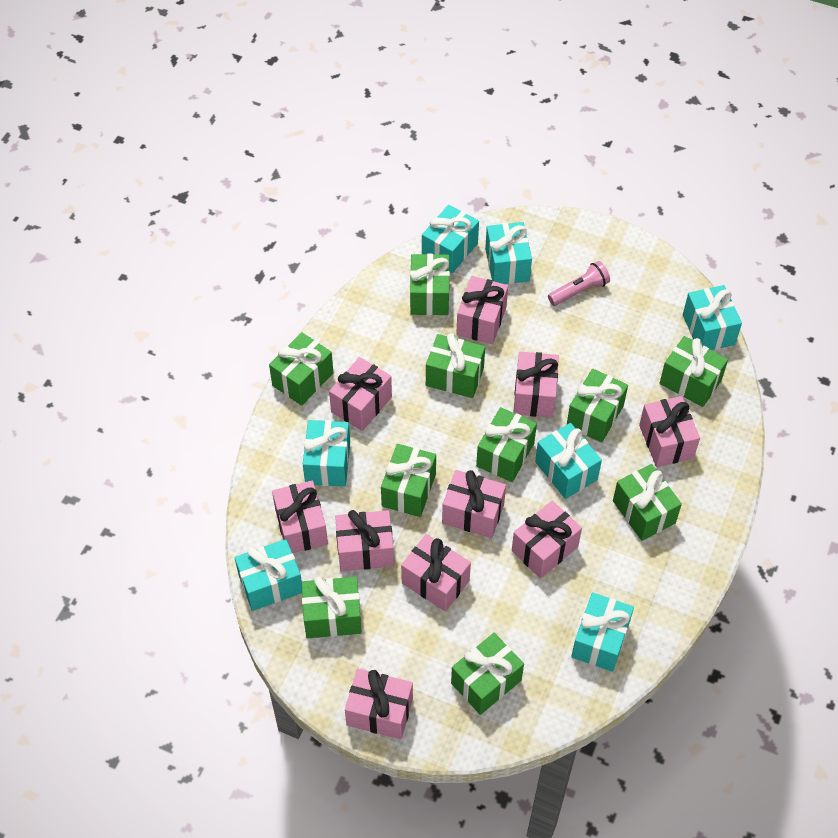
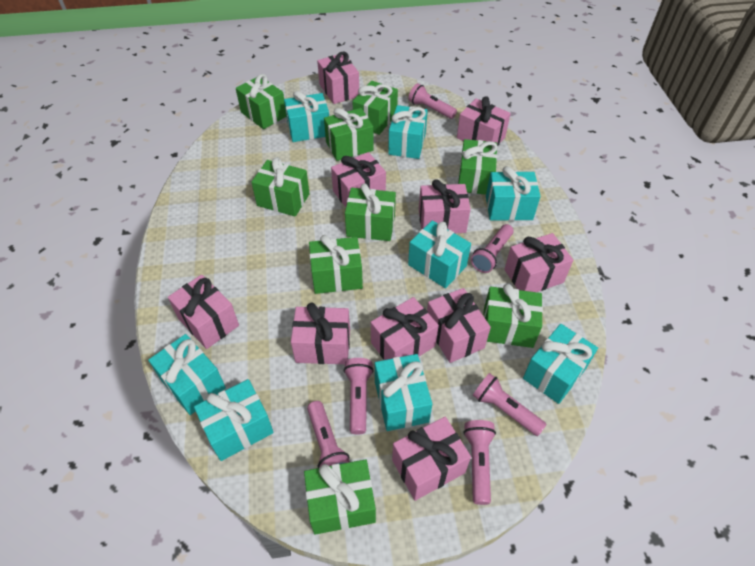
green gift: [269,332,333,406] [301,576,362,638] [381,444,436,517] [410,254,450,315] [426,333,485,398] [451,633,524,715] [476,407,537,482] [567,369,628,443] [613,464,682,541] [660,336,728,407] = 10 -> [236,74,286,129] [251,157,310,217] [304,459,376,535] [309,235,363,294] [324,108,374,161] [345,183,396,241] [352,81,398,135] [458,139,498,195] [483,284,543,348] = 9
pink flashlight: [548,261,610,306] = 1 -> [307,401,350,468] [344,358,374,435] [408,83,457,119] [463,420,496,505] [471,224,514,273] [473,373,547,436] = 6
turquoise gift: [235,539,302,611] [303,420,350,487] [422,205,479,274] [485,222,532,284] [535,423,602,499] [571,592,634,672] [683,285,742,350] = 7 -> [148,334,226,415] [194,379,274,461] [284,91,329,142] [375,354,432,431] [388,105,428,159] [408,220,471,288] [486,166,541,221] [523,324,598,404] = 8

